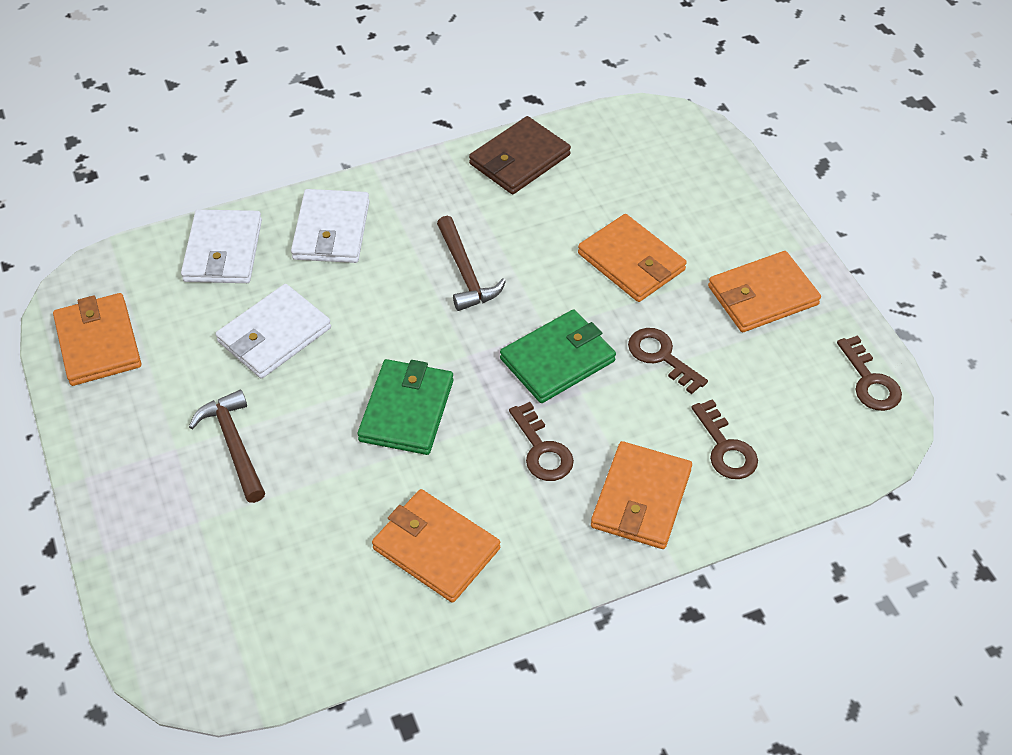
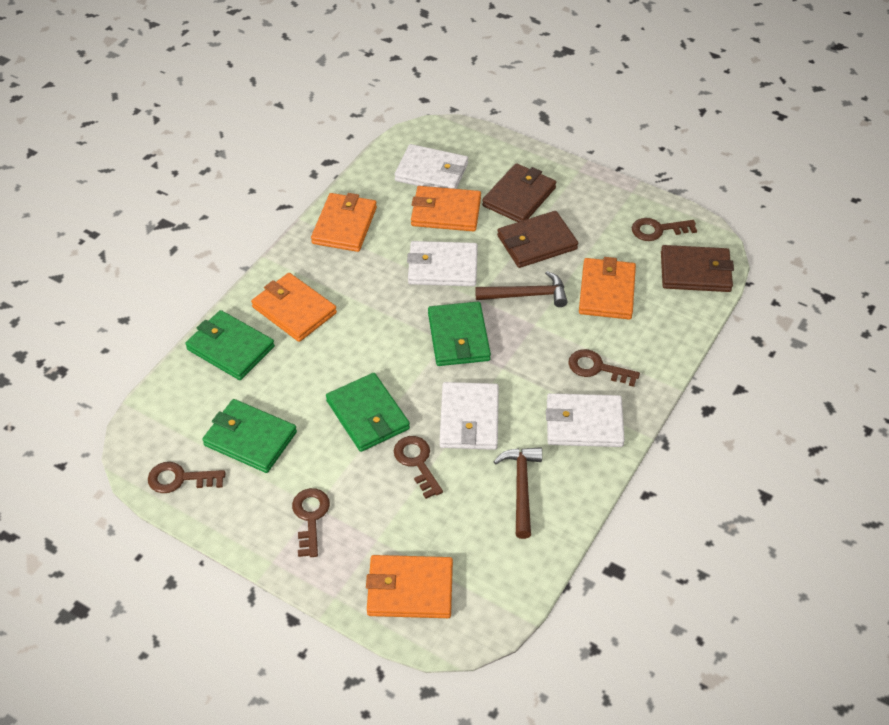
brown key: [509,402,574,481] [628,328,708,394] [691,399,758,479] [837,335,902,411] = 4 -> [148,462,225,493] [292,488,330,557] [394,436,443,499] [568,349,640,387] [632,218,697,241] = 5
brown wallet: [469,116,571,194] = 1 -> [482,163,556,222] [497,211,578,268] [661,245,734,292] = 3
green wallet: [357,359,453,455] [500,309,616,403] = 2 -> [185,310,275,380] [202,399,297,473] [326,373,410,452] [428,302,491,366] = 4
white wallet: [181,209,262,283] [216,284,331,379] [291,189,370,263] = 3 -> [394,144,468,189] [407,241,478,286] [440,382,499,450] [546,393,625,447] = 4

